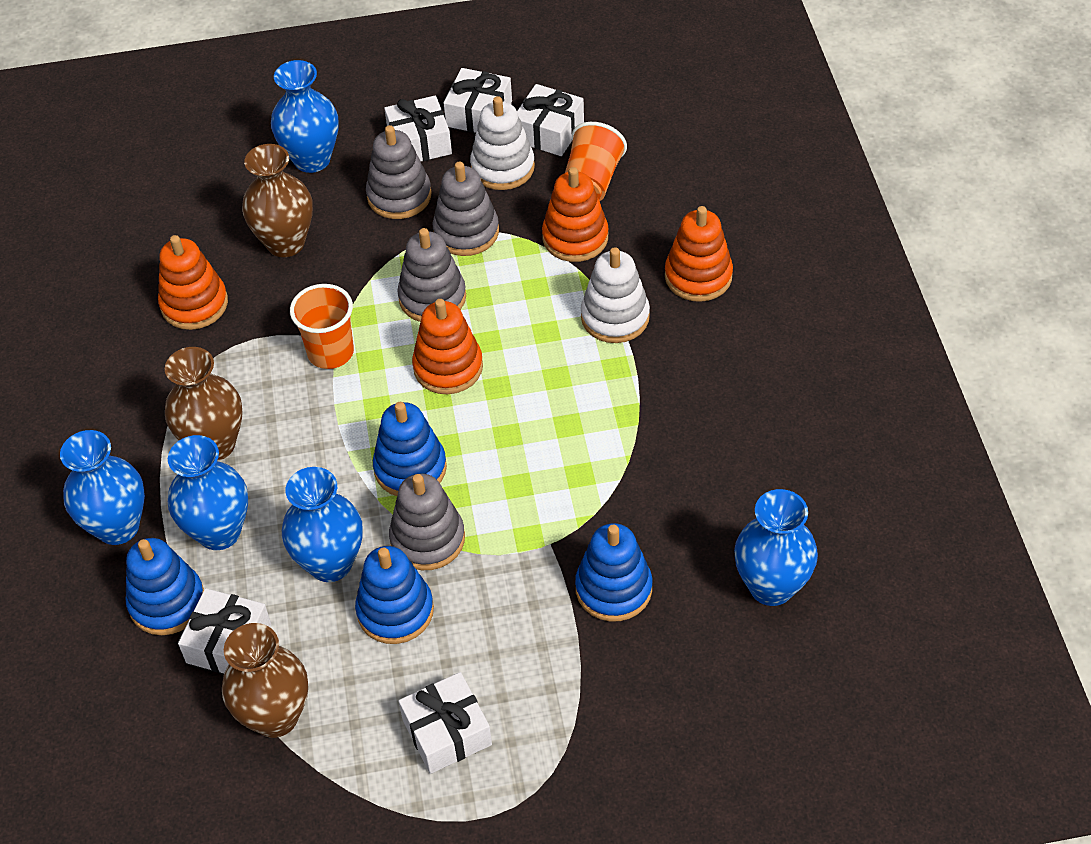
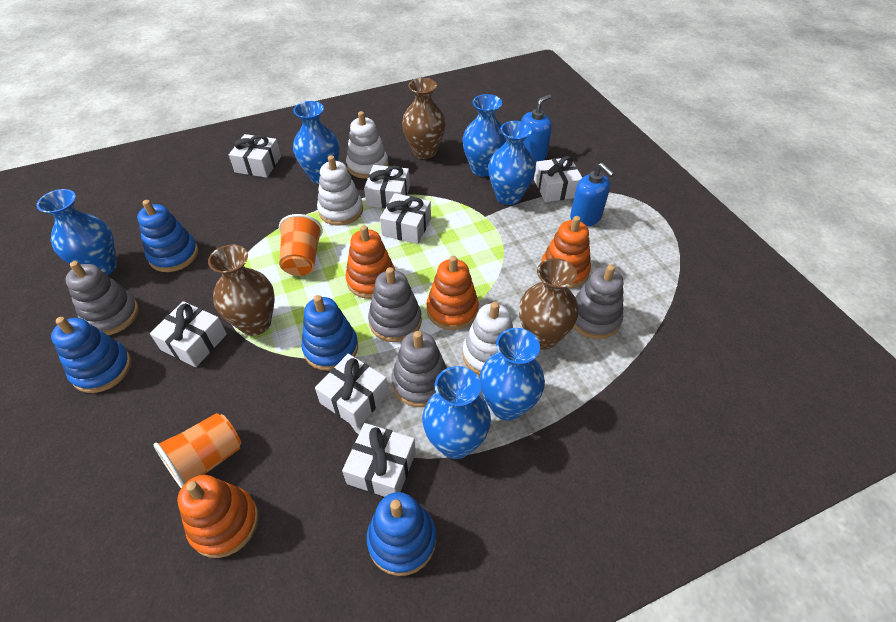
blue soap dispenser: none = 0 -> [521,95,552,162] [570,163,614,226] = 2
blue vase: [60,430,145,545] [168,435,248,550] [271,60,339,173] [282,467,363,582] [734,489,818,606] = 5 -> [37,189,117,275] [293,101,340,184] [422,366,491,459] [462,94,506,177] [479,328,545,421] [488,121,536,205] = 6
white gift: [178,588,271,674] [384,95,452,161] [399,672,492,774] [444,68,512,133] [517,84,584,156] = 5 -> [150,301,227,367] [229,134,281,178] [315,354,389,428] [342,423,416,497] [364,165,410,208] [380,193,431,244] [534,156,582,202] = 7
white stacking toy: [470,96,535,190] [581,247,650,343] = 2 -> [317,155,363,225] [346,111,388,179] [462,302,513,375] = 3

